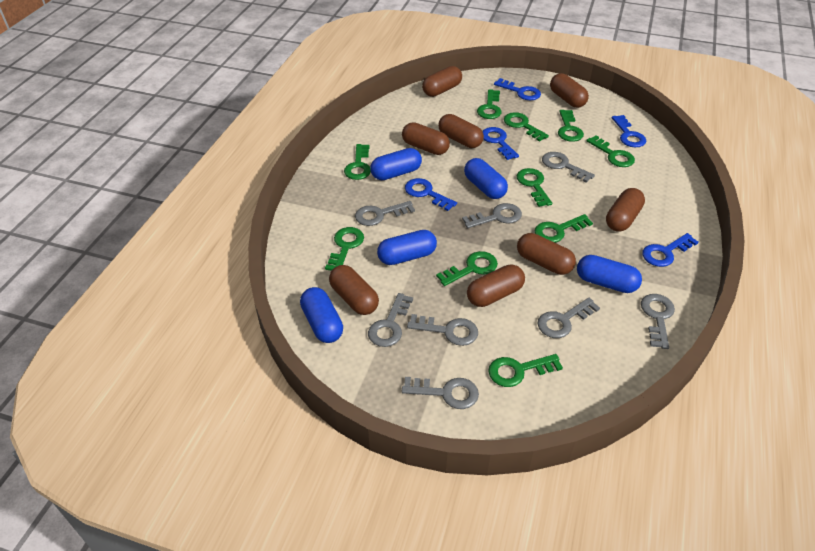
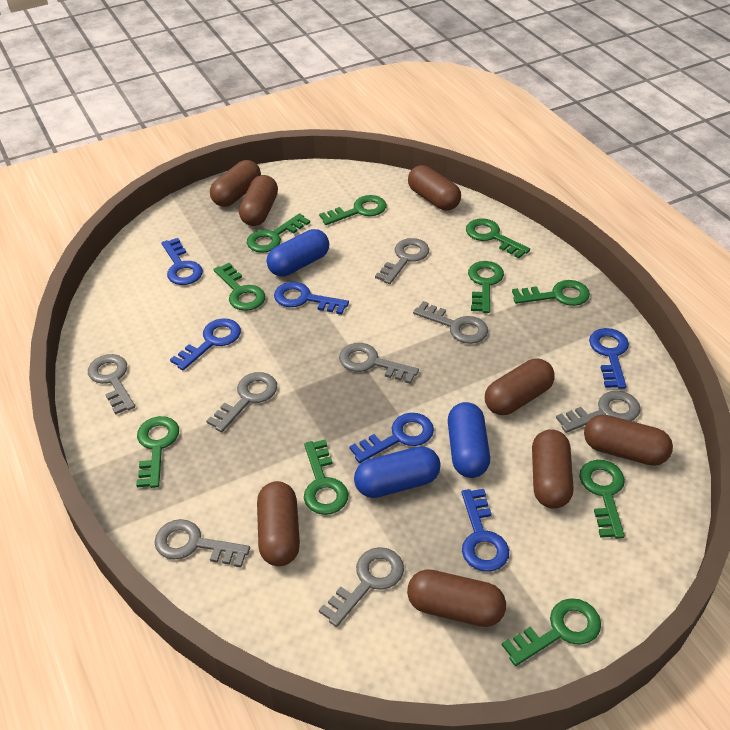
blue capsule: [300,287,343,343] [370,148,422,180] [377,230,437,265] [464,158,508,199] [577,255,642,293] = 5 -> [267,229,329,277] [354,446,441,498] [448,402,490,478] = 3
blue key: [405,178,457,211] [483,127,519,160] [494,78,541,100] [612,115,646,147] [642,233,698,267] = 5 -> [161,238,203,285] [170,318,241,371] [274,282,349,315] [349,413,434,463] [461,489,509,572] [589,328,629,389] = 6

